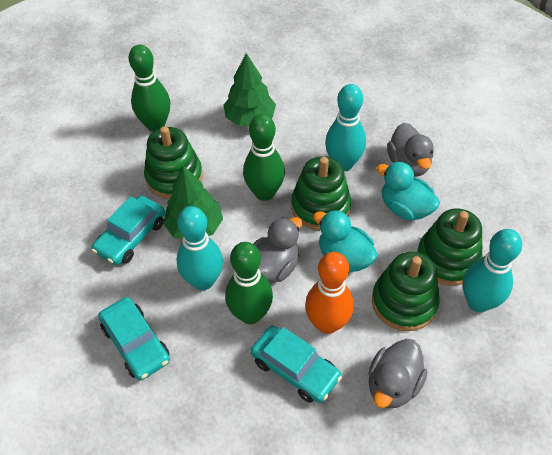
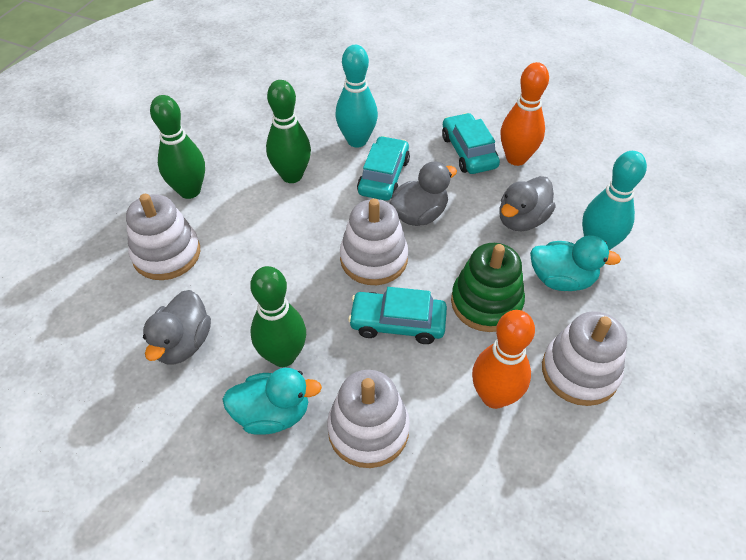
green stacking toy: [144,126,203,199] [291,156,351,230] [372,252,440,331] [417,208,482,286] = 4 -> [451,243,525,332] = 1
green tree: [163,165,223,240] [223,53,276,126] = 2 -> none = 0
orange bowling pin: [305,252,354,334] = 1 -> [472,310,535,409] [501,62,549,166] = 2
turquoise bowling pin: [176,206,223,290] [325,84,366,171] [463,229,522,312] = 3 -> [335,45,378,148] [582,151,647,250] = 2
white stacking toy: none = 0 -> [126,194,200,280] [327,370,410,468] [340,199,408,285] [542,311,627,406] = 4

